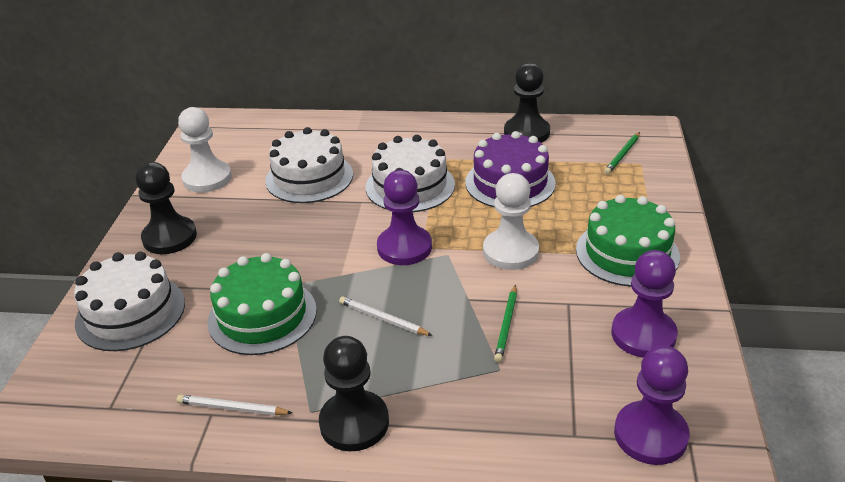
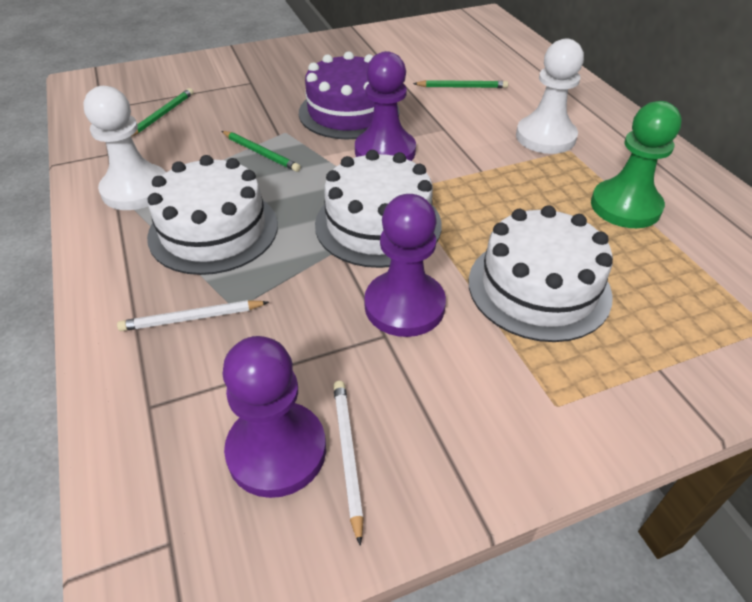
black pawn: [135,162,197,254] [319,336,389,451] [504,63,550,143] = 3 -> none = 0
green cake: [208,253,317,355] [576,195,680,287] = 2 -> none = 0
green pawn: none = 0 -> [591,101,682,228] = 1
green pencil: [494,284,517,362] [604,132,640,174] = 2 -> [131,88,194,136] [222,131,301,172] [413,80,508,88] = 3

